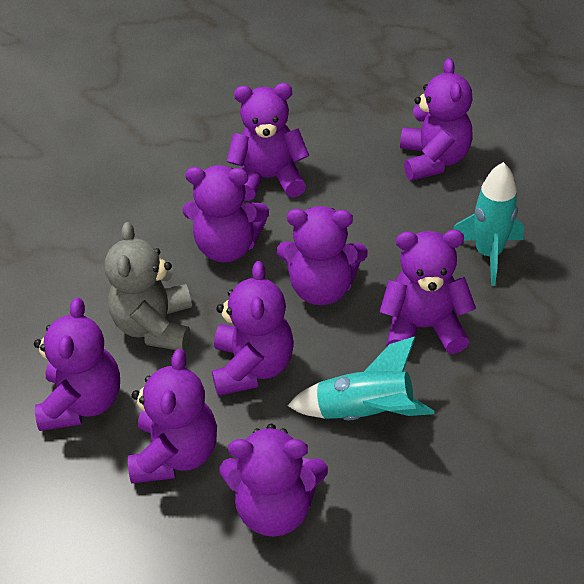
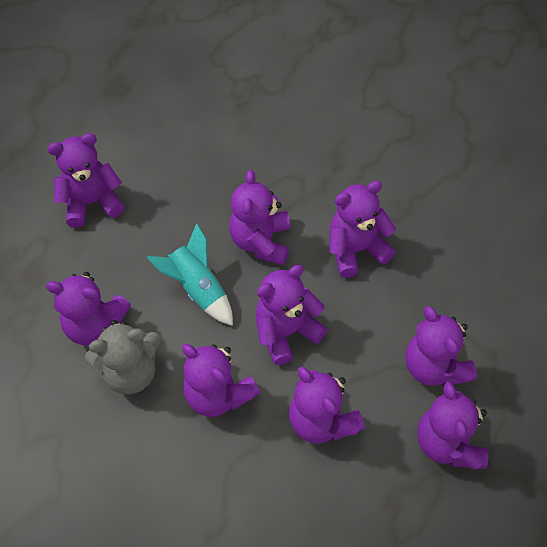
turquoise rocket: [287,336,434,420] [453,162,524,286] = 2 -> [147,223,233,326] = 1

